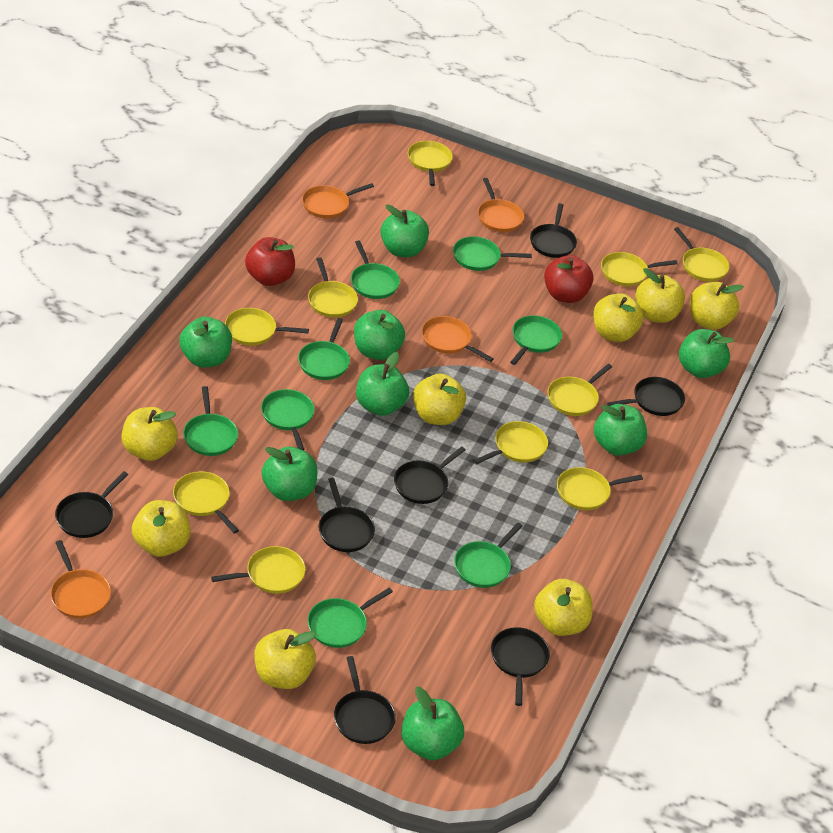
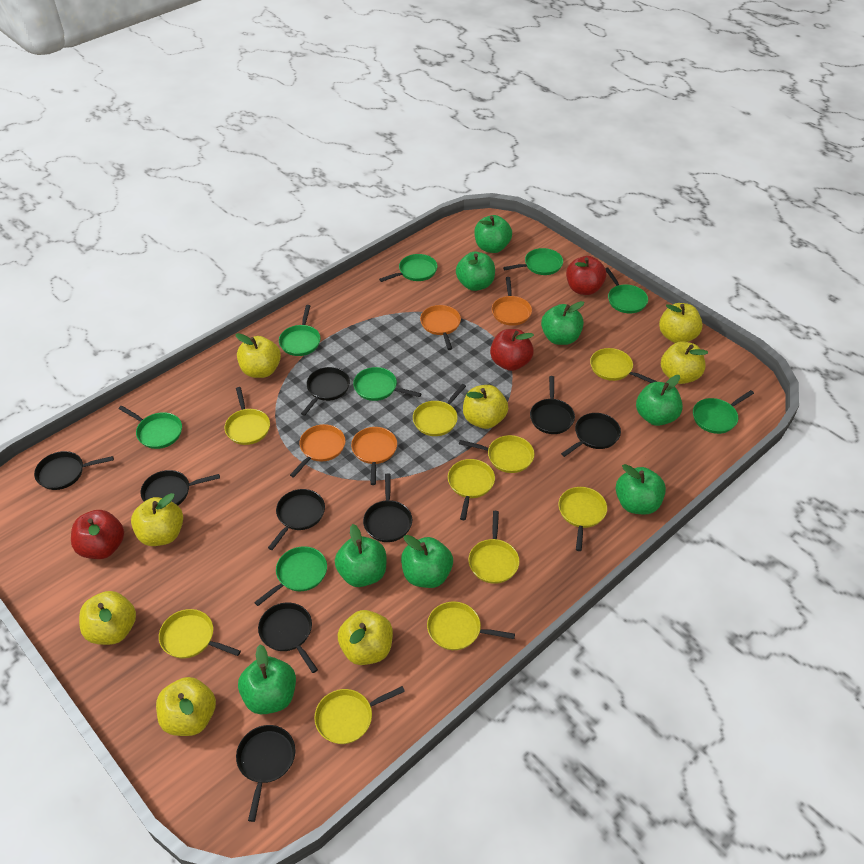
black pan: [55,471,128,538] [319,477,375,552] [334,656,396,744] [394,447,466,504] [491,627,550,706] [530,203,577,258] [607,377,685,416] = 7 -> [34,451,114,490] [141,470,220,505] [236,725,296,822] [258,602,318,673] [268,489,325,550] [301,367,350,416] [363,473,412,542] [530,376,575,434] [561,413,621,457] = 9
red apple: [245,237,295,286] [544,255,593,303] = 2 -> [71,510,124,559] [490,329,534,371] [566,256,606,295] = 3

